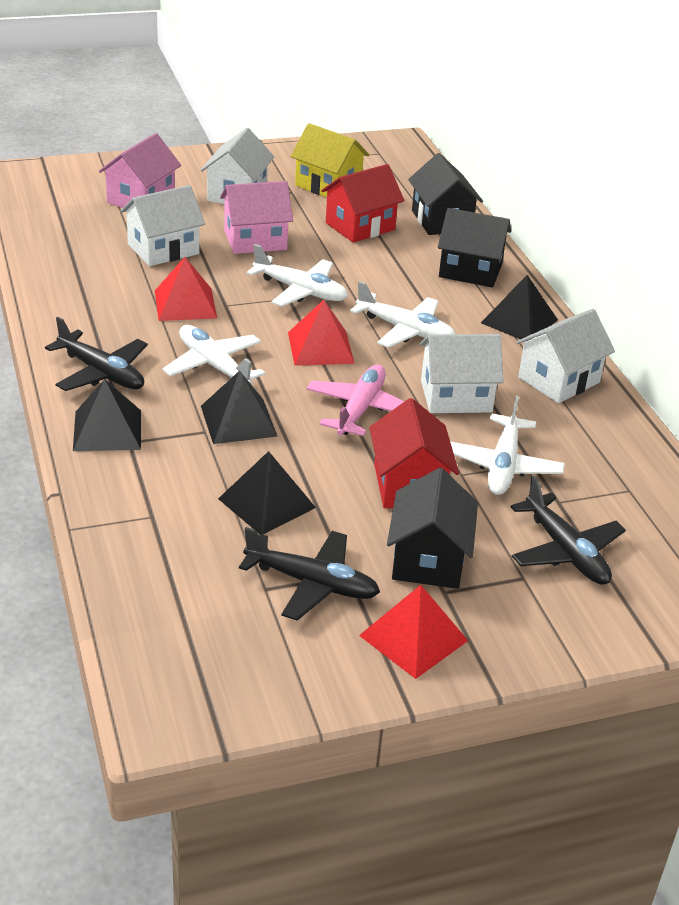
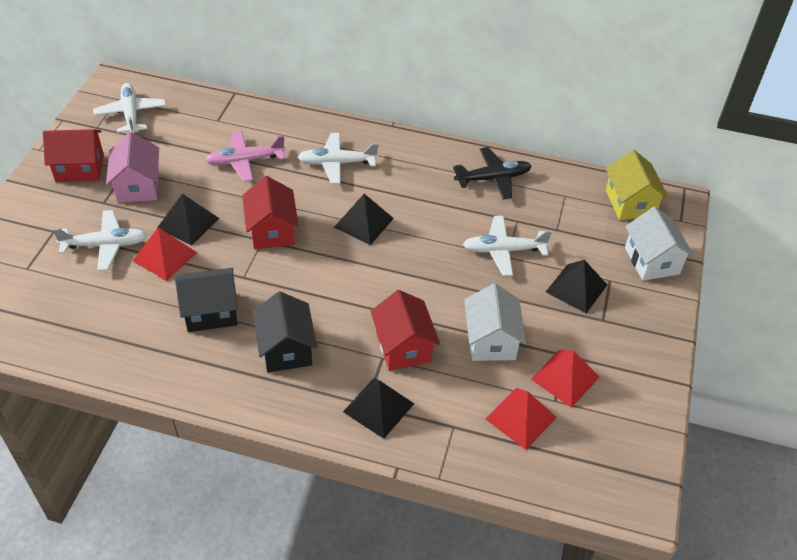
black house: [387,468,478,589] [408,153,483,235] [438,208,511,287] = 3 -> [175,268,238,332] [253,291,317,372] = 2
black plane: [45,317,148,391] [239,527,380,621] [511,476,626,585] = 3 -> [453,147,531,200] = 1
pink house: [99,133,181,208] [220,181,293,254] = 2 -> [106,132,159,203] = 1
red house: [321,164,404,243] [369,398,459,508] = 2 -> [43,129,104,182] [242,176,299,249] [370,290,440,371] = 3
white house: [121,185,205,266] [200,128,274,204] [420,334,504,413] [516,309,615,403] = 4 -> [464,283,526,361] [625,206,694,281] = 2

